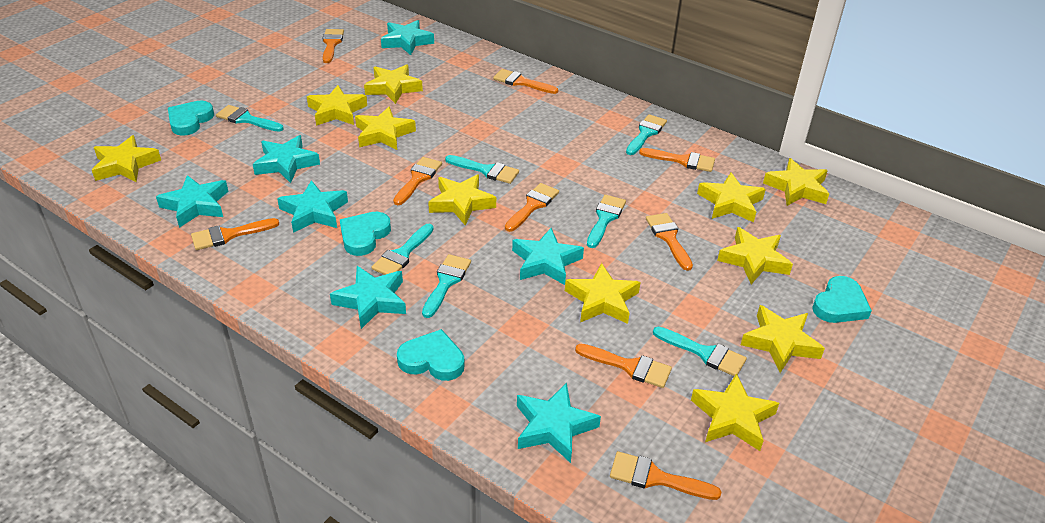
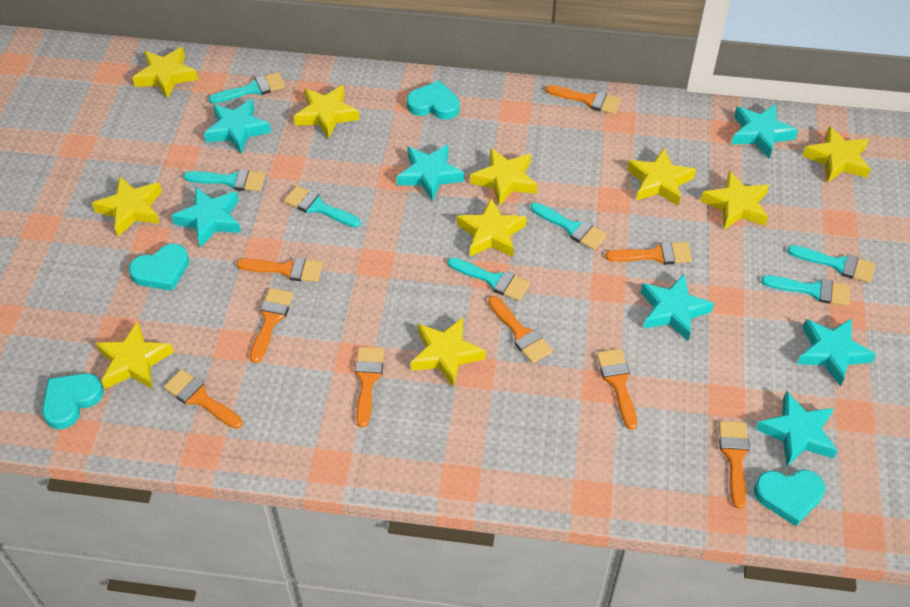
yellow star: [92,135,161,182] [307,85,367,126] [355,107,416,150] [364,64,423,104] [428,175,496,225] [565,263,641,324] [691,373,779,451] [697,172,766,222] [717,227,793,284] [741,305,825,373] [763,158,829,206] = 11 -> [92,177,162,236] [95,321,174,389] [132,47,198,99] [294,85,360,139] [411,318,486,388] [457,197,527,257] [470,148,537,206] [627,148,696,206] [700,170,769,230] [802,126,871,183] = 10

